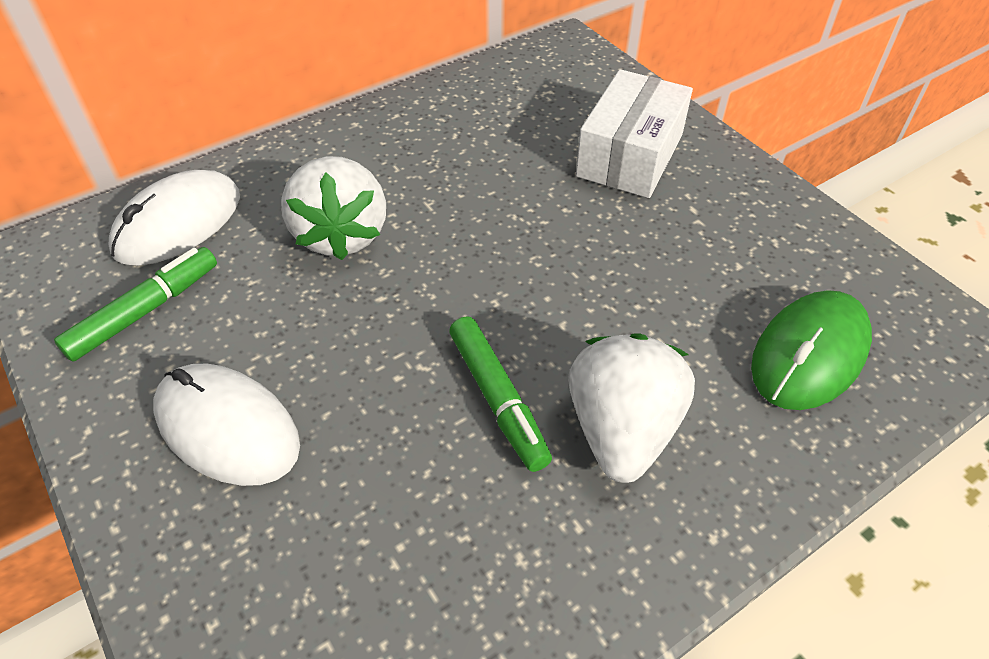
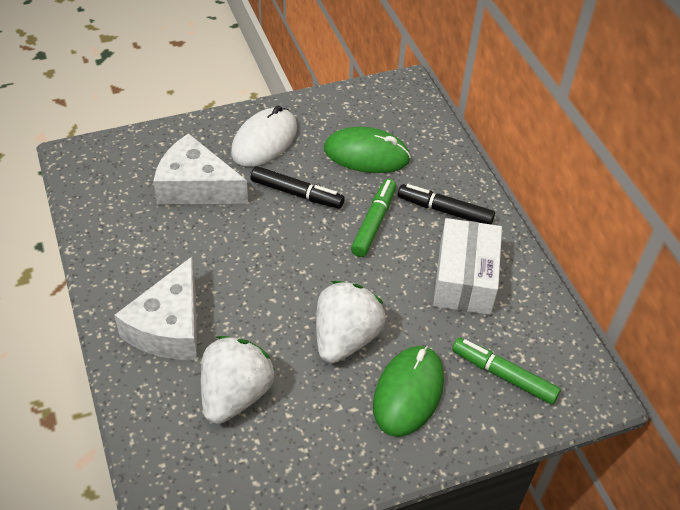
black marker: none = 0 -> [251,166,344,209] [398,184,495,225] = 2
green mouse: [751,290,872,410] = 1 -> [324,127,411,173] [373,346,444,437] = 2
white cheese: none = 0 -> [114,257,197,360] [153,133,248,205] = 2
white mouse: [109,170,240,266] [153,364,300,486] = 2 -> [231,106,297,167] = 1

